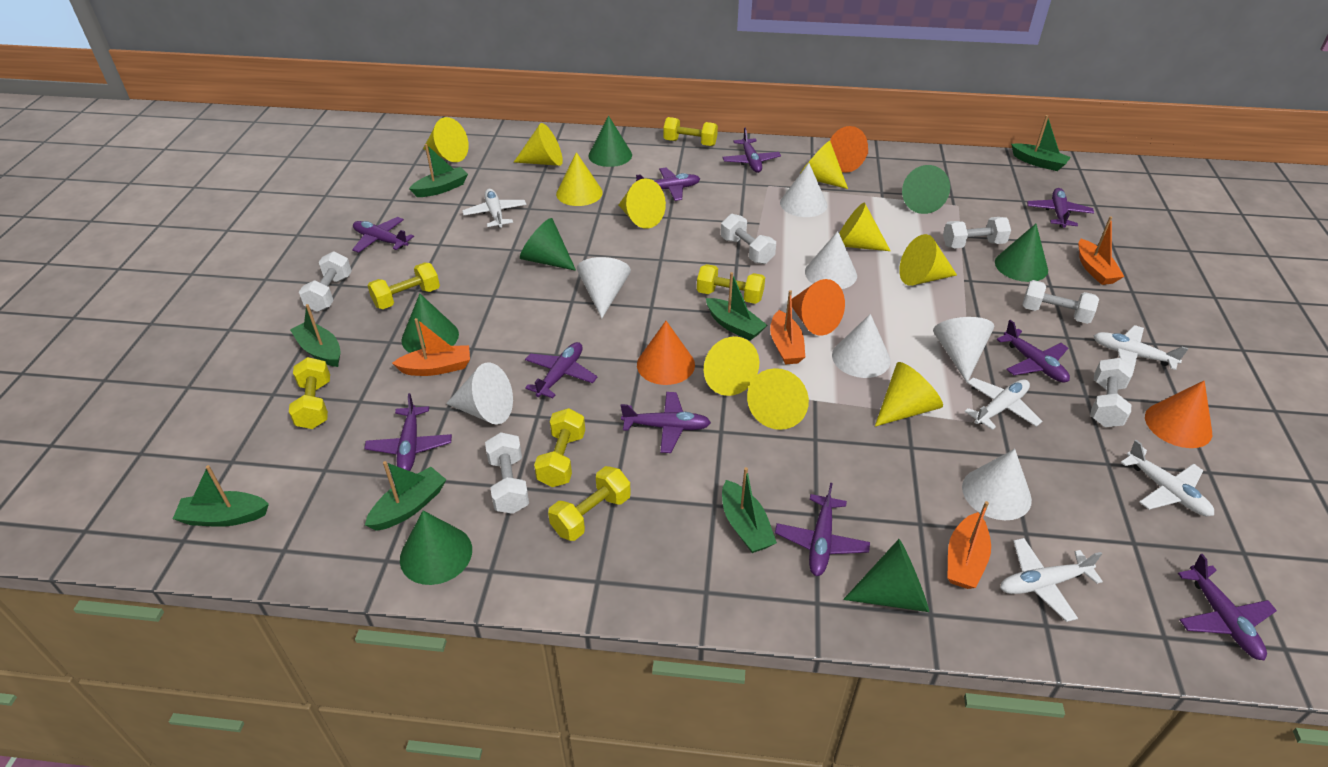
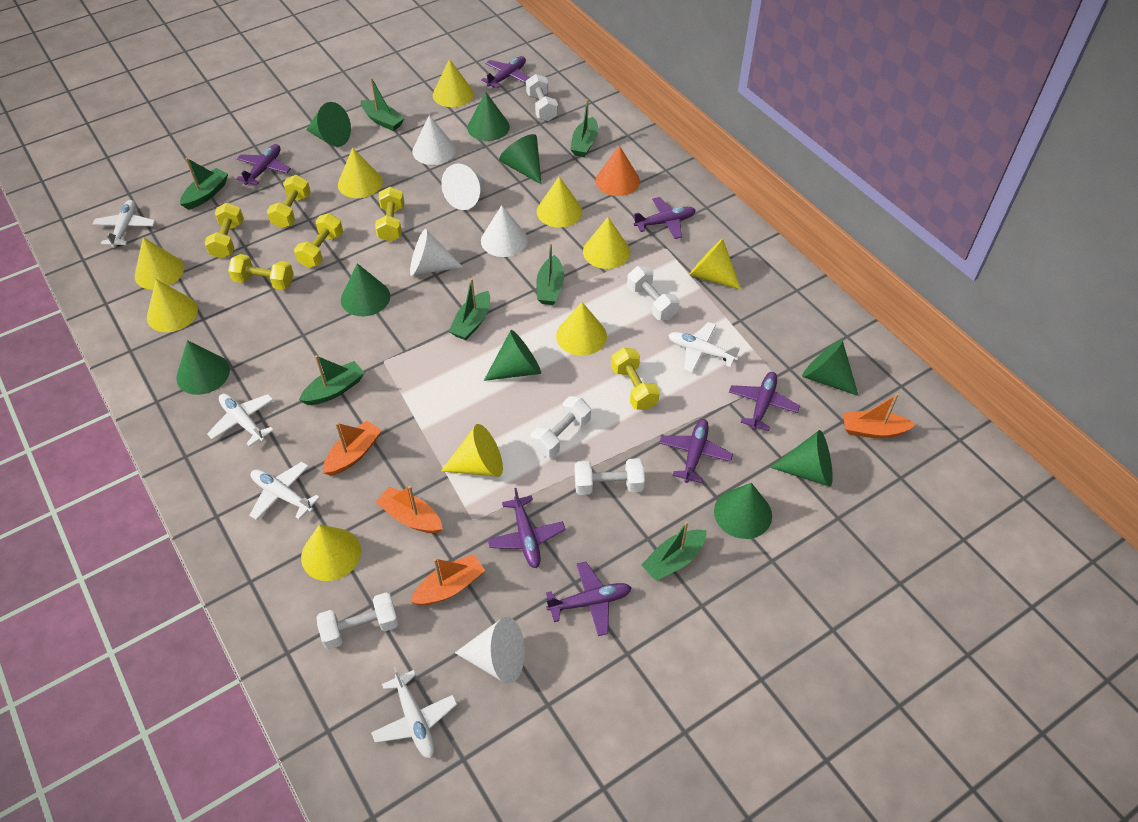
green cone: [400,511,472,585] [401,293,459,353] [520,218,576,271] [589,115,632,167] [843,539,929,612] [902,165,950,214] [995,224,1048,282] = 7 -> [176,340,230,395] [306,102,351,147] [341,263,390,316] [467,92,510,141] [484,330,541,381] [499,134,542,185] [714,483,772,539] [770,430,833,487] [802,340,859,396] = 9
orange cone: [637,321,695,385] [792,279,845,336] [830,126,868,173] [1145,380,1212,448] = 4 -> [595,145,640,196] = 1
purple plane: [352,217,414,253] [364,393,452,471] [525,342,597,398] [621,392,711,453] [636,168,700,201] [722,128,781,173] [775,483,870,576] [997,320,1070,383] [1027,188,1094,228] [1178,554,1277,661] = 10 -> [236,144,291,185] [481,56,529,88] [487,488,565,568] [546,562,632,636] [632,197,696,239] [659,419,733,483] [729,372,800,431] = 7
white cone: [446,362,513,424] [577,257,631,318] [780,163,827,217] [805,231,857,289] [832,314,890,378] [933,317,994,382] [962,449,1032,520] = 7 -> [410,229,463,276] [412,115,456,165] [441,163,485,210] [455,617,525,684] [481,205,528,257] = 5
white dumbbell: [299,251,352,312] [485,432,529,514] [721,214,776,264] [943,217,1011,249] [1022,280,1099,324] [1091,358,1133,427] = 6 -> [316,593,399,649] [526,74,558,121] [531,396,591,458] [575,458,645,495] [627,266,680,320] = 5

